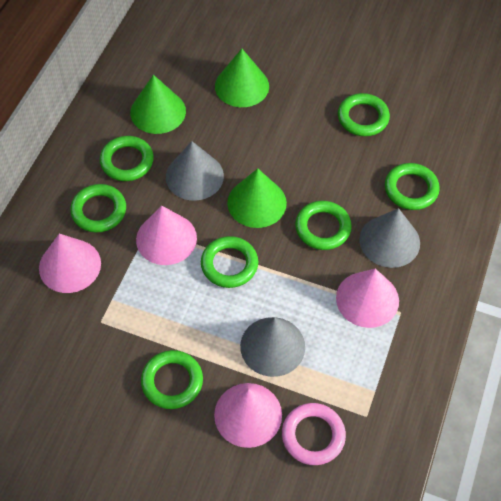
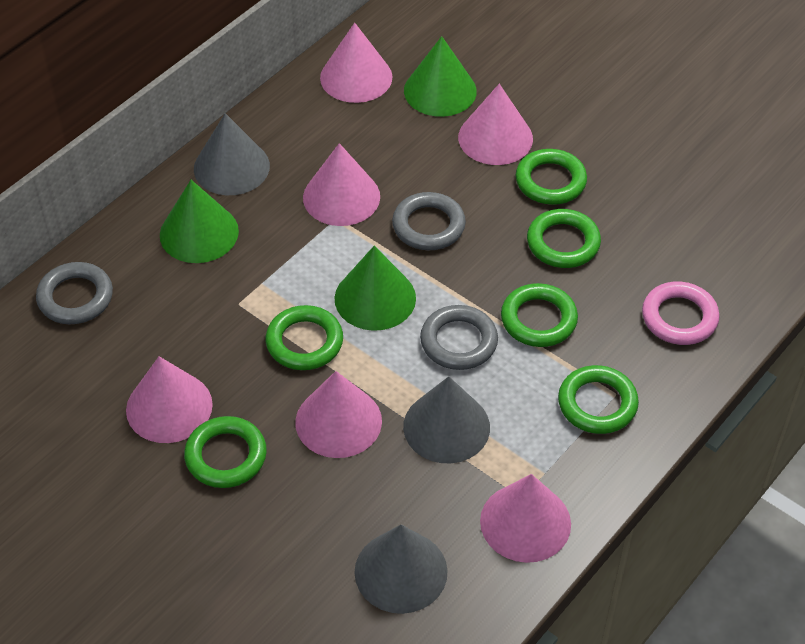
green ring: [70,184,126,233] [100,136,154,181] [141,350,203,409] [201,236,258,288] [295,201,352,250] [338,93,390,136] [385,163,440,210] = 7 -> [184,416,267,488] [266,305,343,370] [501,283,578,347] [516,149,587,205] [527,209,601,268] [558,365,639,434] = 6
grey ring: none = 0 -> [36,262,113,324] [392,192,466,250] [420,305,498,370] = 3
pink cone: [39,234,101,293] [136,206,197,265] [214,383,282,448] [336,269,399,328] = 4 -> [126,356,213,443] [295,371,382,458] [303,143,380,226] [320,23,393,103] [458,84,533,165] [480,474,571,563] = 6

